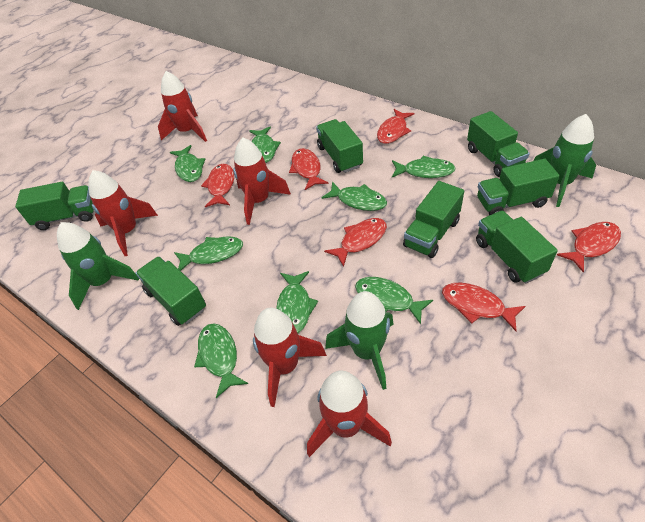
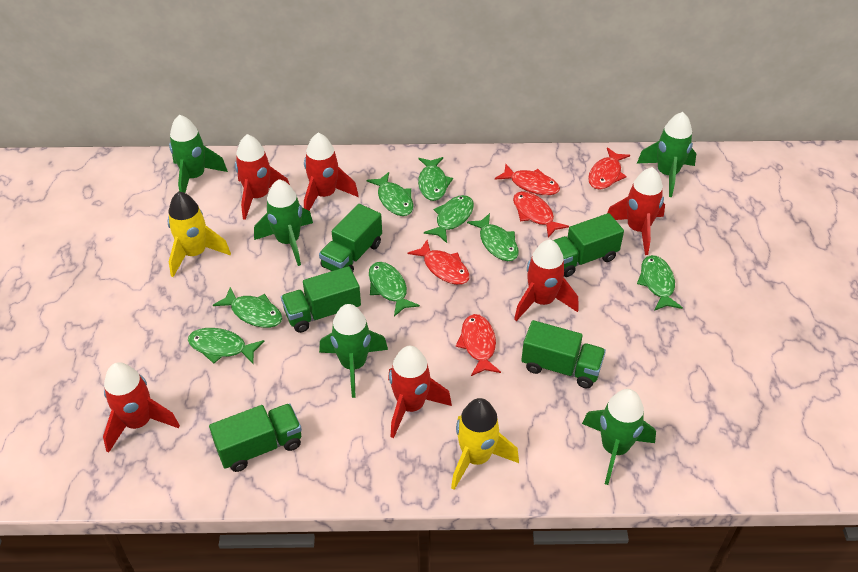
green rocket: [57,222,139,310] [325,291,393,390] [534,114,596,207] = 3 -> [169,115,228,193] [254,179,313,266] [319,304,388,398] [582,389,656,485] [637,112,696,197] = 5
green truck: [15,182,94,230] [136,257,206,326] [316,119,363,173] [403,181,464,258] [467,111,530,177] [476,211,558,283] [477,159,560,215] = 7 -> [209,403,302,472] [281,266,361,333] [319,204,382,272] [521,320,606,388] [553,213,624,277] = 5
red fish: [201,164,234,207] [289,148,329,190] [324,218,387,267] [377,109,415,144] [442,282,526,331] [557,222,621,272] = 6 -> [408,240,470,285] [456,314,501,376] [495,164,560,195] [513,191,569,238] [588,147,630,190] = 5
red rocket: [88,170,158,256] [158,71,207,142] [233,138,291,225] [253,308,327,407] [307,371,392,457] = 5 -> [103,362,180,453] [235,134,290,220] [304,133,359,211] [388,346,452,438] [514,239,579,321] [607,167,665,255] = 6
yellow rocket: none = 0 -> [167,191,231,277] [451,398,519,490] = 2

